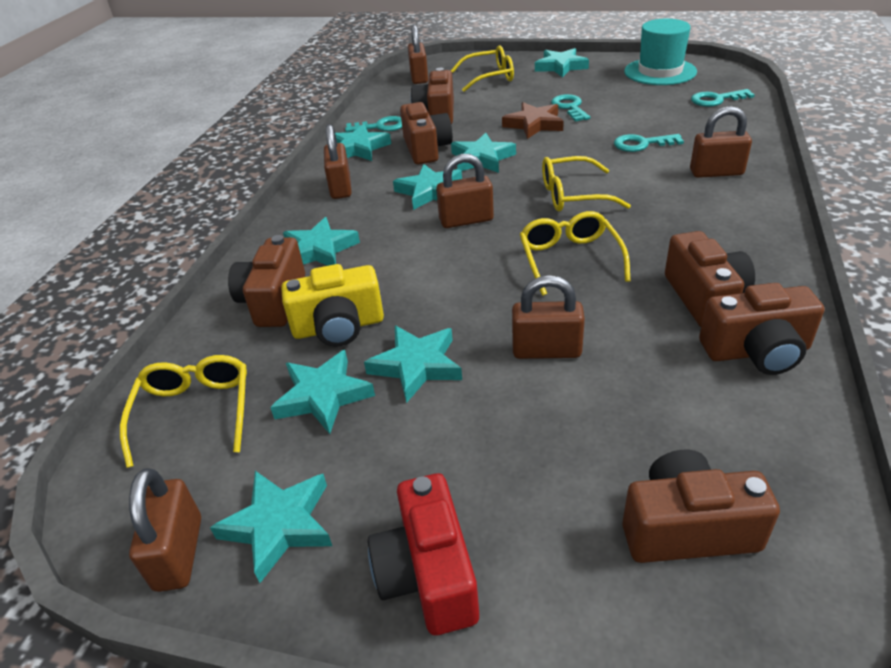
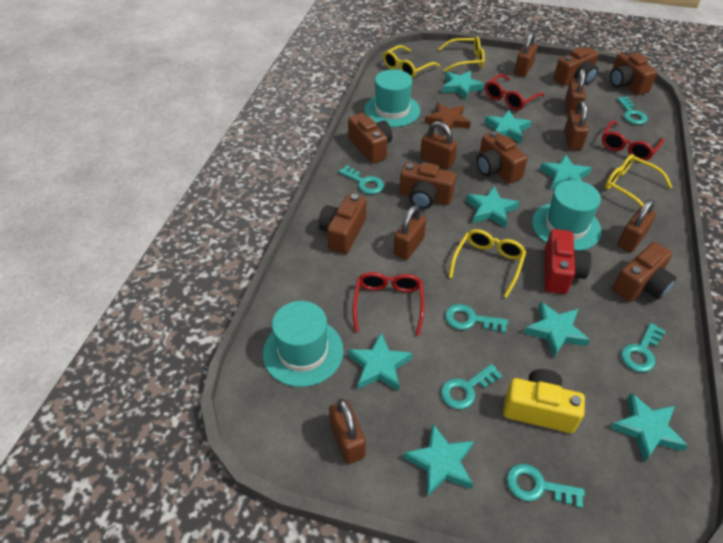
brown camera: [228,235,305,327] [400,102,453,164] [411,68,454,124] [622,450,780,563] [665,231,755,327] [699,283,824,375] = 6 -> [318,194,366,254] [348,113,393,163] [399,162,456,209] [476,131,528,184] [554,47,599,86] [610,50,657,95] [612,242,676,302] = 7
brown padlock: [129,468,201,592] [324,124,352,199] [408,25,428,84] [436,154,494,228] [512,275,585,359] [690,106,752,178] = 6 -> [329,399,366,464] [393,205,426,260] [420,121,457,169] [514,32,538,77] [564,101,589,150] [565,69,586,115] [618,199,656,252] = 7
red glasses: none = 0 -> [353,272,424,336] [485,74,545,110] [602,120,665,161] = 3
turquoise hat: [624,19,697,85] = 1 -> [263,301,344,387] [364,69,420,127] [532,180,601,251] = 3
turquoise key: [345,116,402,132] [551,94,590,122] [614,134,684,152] [691,89,755,107] = 4 -> [339,165,384,194] [441,364,503,409] [445,304,508,333] [506,464,585,508] [617,97,648,124] [621,323,666,372] = 6

